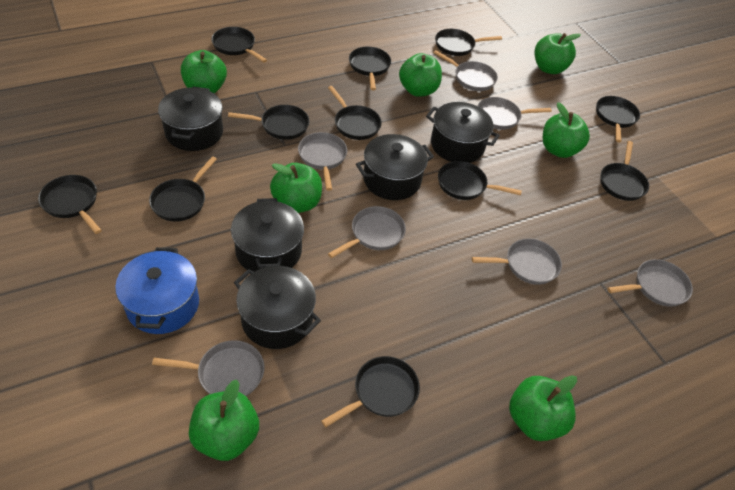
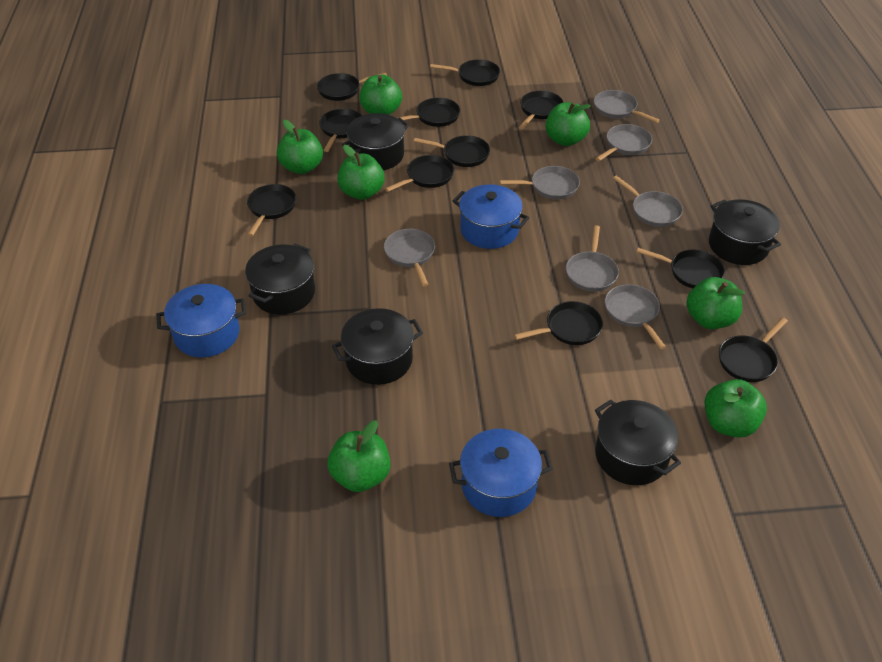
blue pot: [115,247,199,334] = 1 -> [156,284,246,358] [449,429,553,517] [453,184,529,249] = 3

